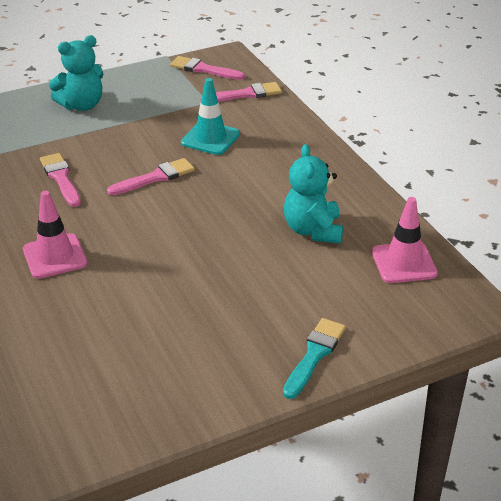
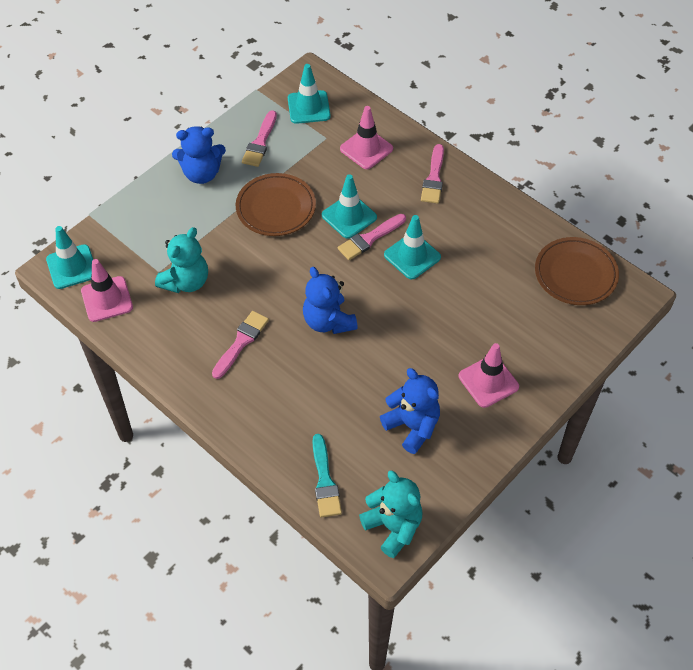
blue teddy bear: none = 0 -> [172,126,226,184] [303,267,358,334] [380,368,440,454] = 3
brown plate: none = 0 -> [236,173,316,236] [535,237,619,305] = 2
pink traffic cone: [23,191,87,279] [372,197,438,283] = 2 -> [81,259,133,322] [340,106,393,169] [459,343,519,408] = 3
turquoise traffic cone: [181,78,240,155] = 1 -> [46,226,93,289] [288,64,331,124] [322,174,377,239] [384,215,441,280] = 4

